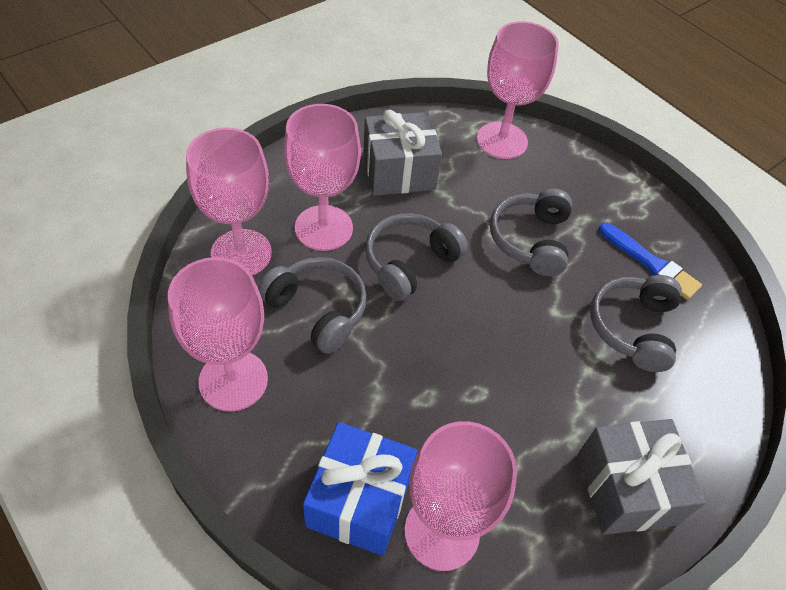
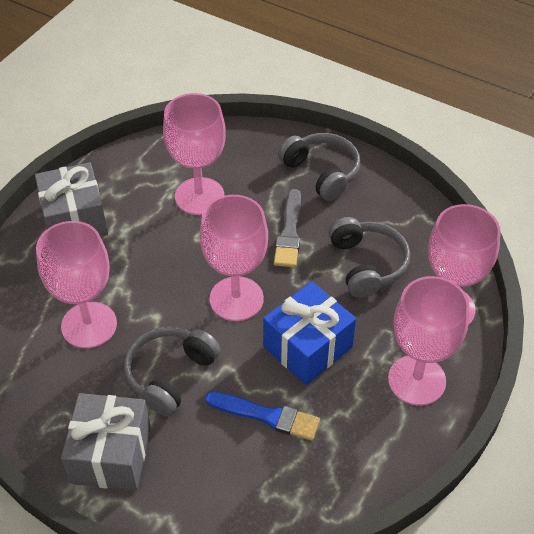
grey brush: none = 0 -> [274,189,301,267] = 1
grey headphones: [258,257,367,354] [365,213,468,301] [490,188,572,276] [590,275,682,372] = 4 -> [124,327,221,417] [278,133,360,201] [329,217,410,298] = 3

